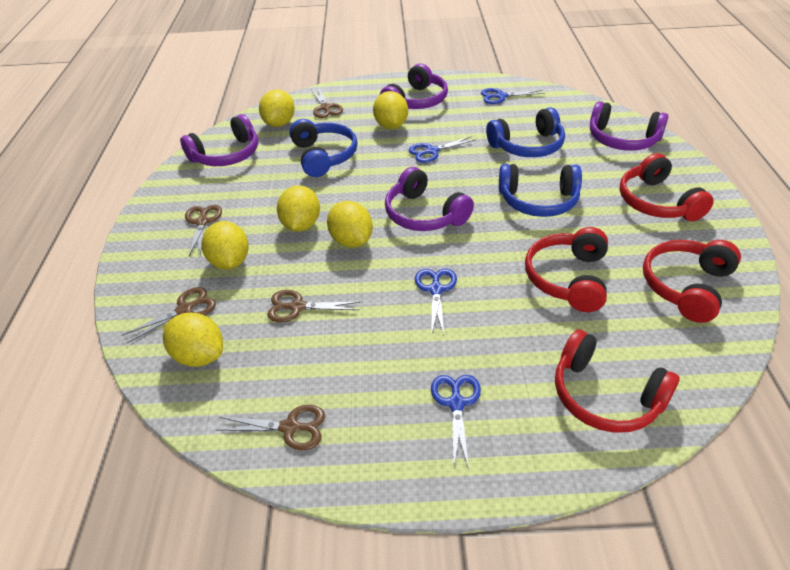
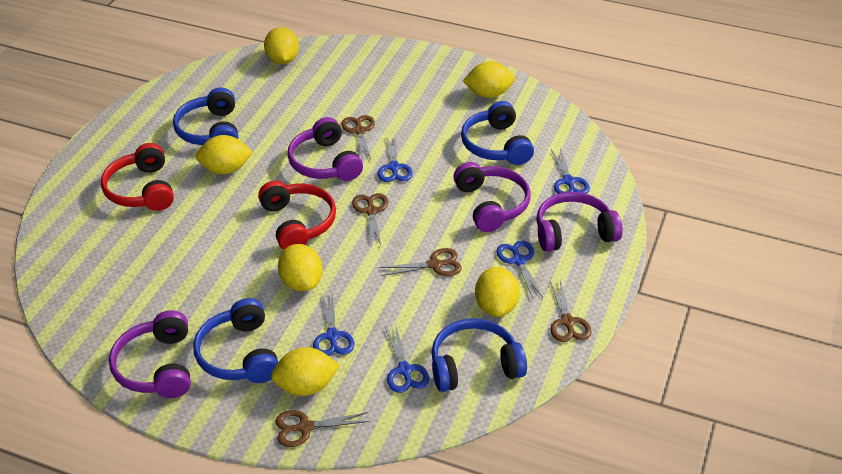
blue headphones: [289,119,358,177] [486,107,565,157] [499,164,582,217] = 3 -> [173,88,238,145] [193,298,278,383] [431,318,527,392] [461,101,534,165] = 4
blue scissors: [409,136,477,163] [415,268,457,335] [431,375,481,469] [481,88,545,104] = 4 -> [313,291,354,356] [377,135,413,182] [385,324,430,393] [496,240,543,299] [551,148,590,194] = 5
red headphones: [525,227,608,312] [555,329,679,433] [619,153,714,221] [643,240,741,323] = 4 -> [101,143,174,211] [258,181,336,250] = 2

